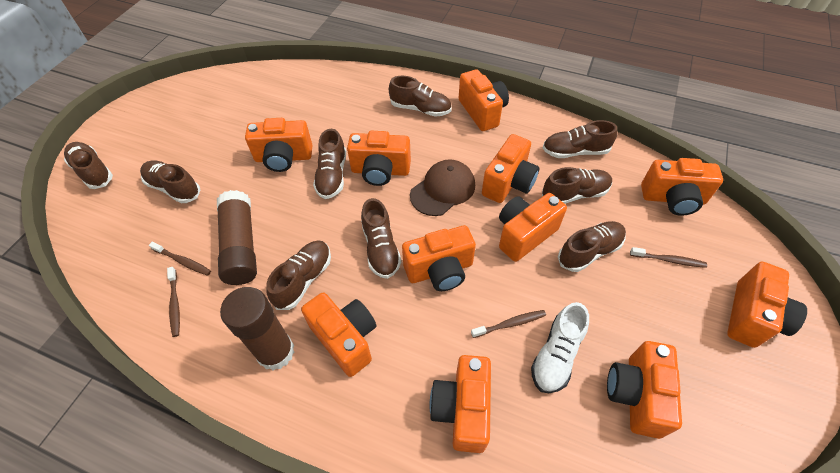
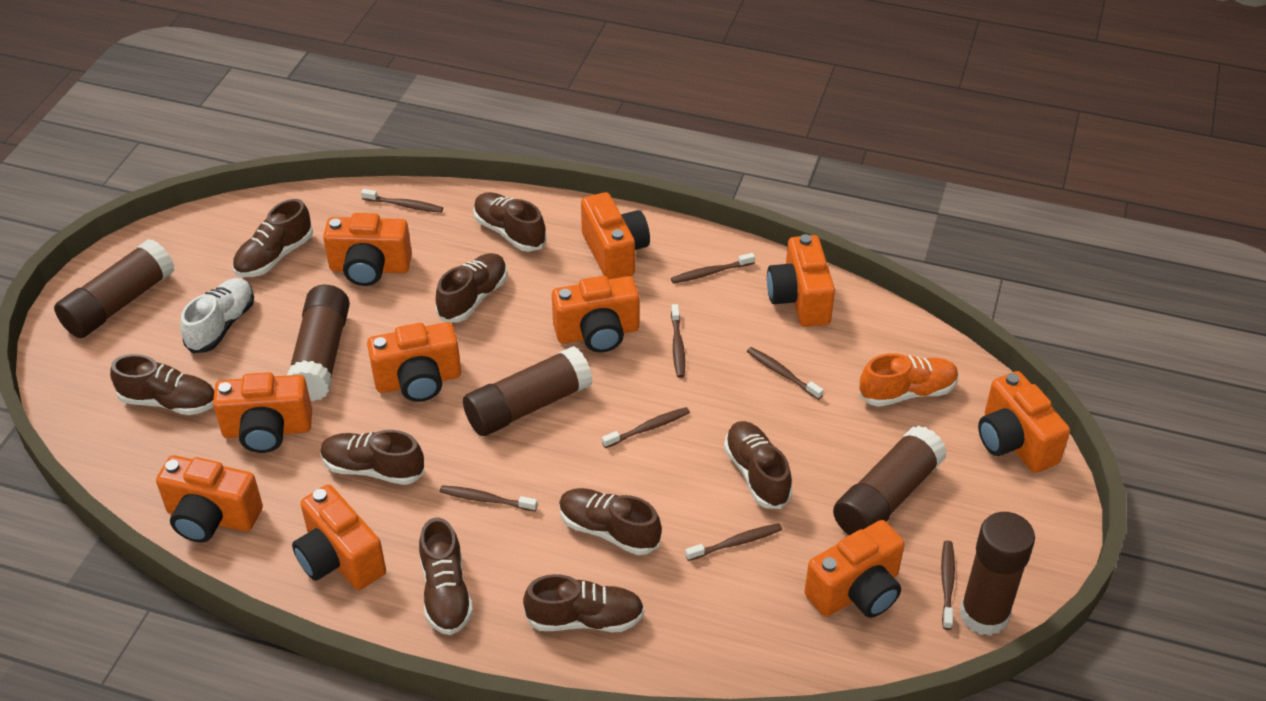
brown cap: [410,159,475,216] = 1 -> none = 0
brown glue stick: [217,190,257,285] [220,287,294,371] = 2 -> [54,239,175,338] [287,285,350,401] [463,346,593,436] [833,425,947,535] [960,512,1035,636] = 5
brown toothbrush: [149,242,211,276] [167,267,180,337] [471,310,546,338] [630,247,707,268] = 4 -> [361,189,443,213] [440,485,538,511] [602,407,690,448] [671,253,755,283] [671,304,685,378] [685,523,782,561] [747,347,824,400] [941,540,955,630] = 8
orange camera: [245,118,312,172] [301,293,376,377] [347,131,411,186] [402,225,476,291] [429,355,491,453] [459,69,509,131] [482,134,539,203] [499,193,567,262] [607,341,682,439] [641,158,723,216] [727,262,807,348] = 11 -> [156,455,263,543] [213,372,312,453] [292,485,386,590] [323,213,412,286] [367,322,461,402] [552,276,639,353] [581,192,650,279] [767,234,835,327] [804,520,905,618] [978,371,1070,473] = 10
orange shoe: none = 0 -> [859,353,959,407] = 1

